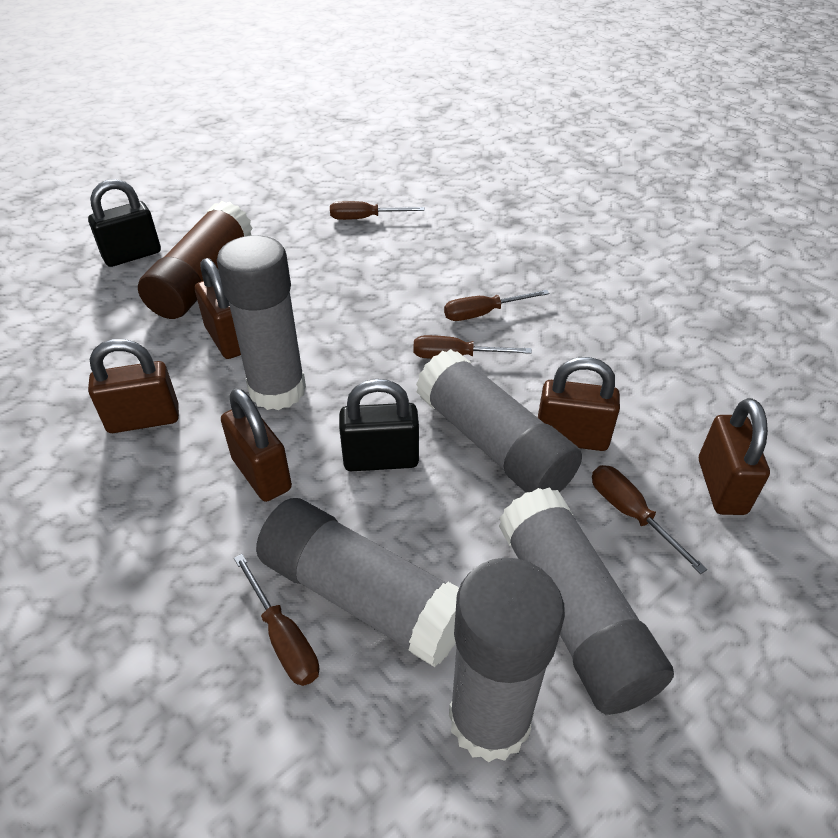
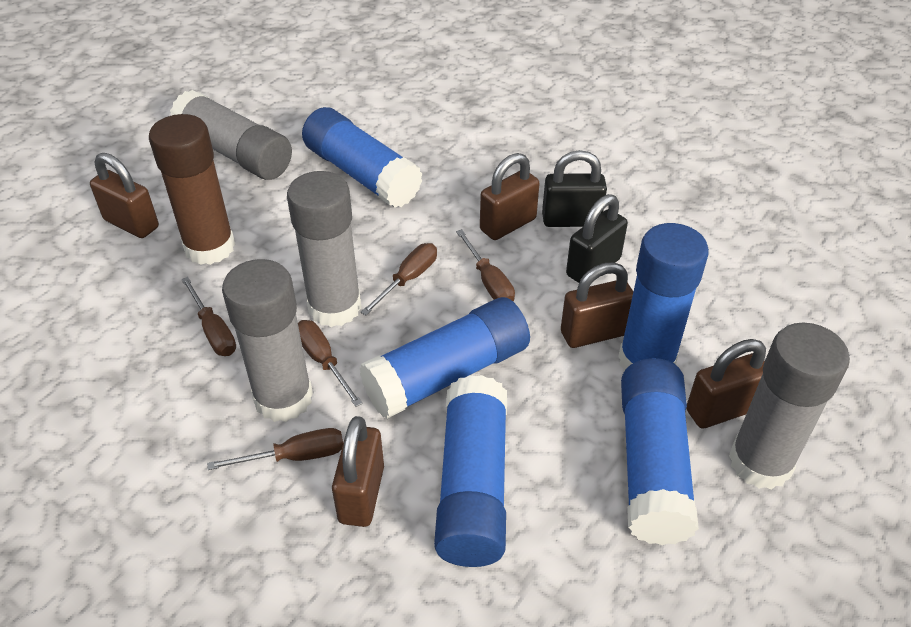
blue glue stick: none = 0 -> [302,107,423,208] [359,297,530,419] [434,375,507,567] [618,223,709,371] [621,358,699,545] = 5
grey glue stick: [217,235,306,410] [256,498,459,667] [416,349,582,492] [449,558,565,763] [499,487,674,715] = 5 -> [170,90,292,180] [222,259,313,422] [287,171,362,327] [729,322,850,490] = 4

